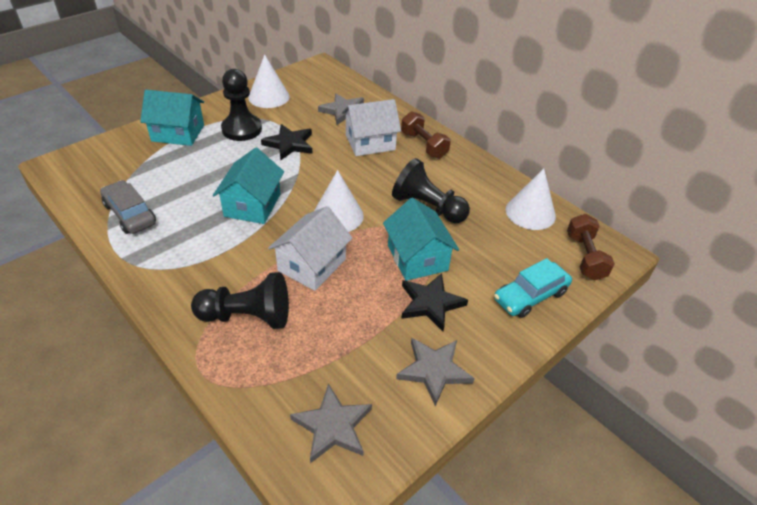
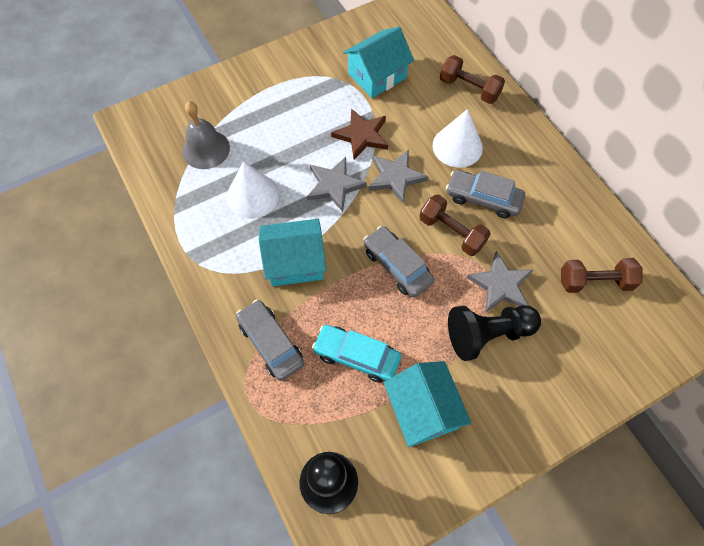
black pawn: [191,272,289,329] [221,69,262,141] [392,158,470,223] = 3 -> [299,452,358,514] [448,305,541,361] = 2
black star: [261,124,313,160] [401,273,468,331] = 2 -> none = 0
brown dumbbell: [401,111,451,159] [567,214,615,280] = 2 -> [419,194,491,256] [440,55,505,104] [561,258,643,293] = 3
brown star: none = 0 -> [331,108,388,160] = 1
grey bell: none = 0 -> [182,101,230,169] = 1
grey car: [100,180,156,234] = 1 -> [236,300,304,381] [363,226,434,297] [446,170,525,218] = 3
white cone: [248,54,290,108] [314,170,364,232] [506,168,556,230] = 3 -> [227,161,279,219] [433,109,483,168] = 2
white house: [268,206,352,291] [342,99,401,156] = 2 -> none = 0

